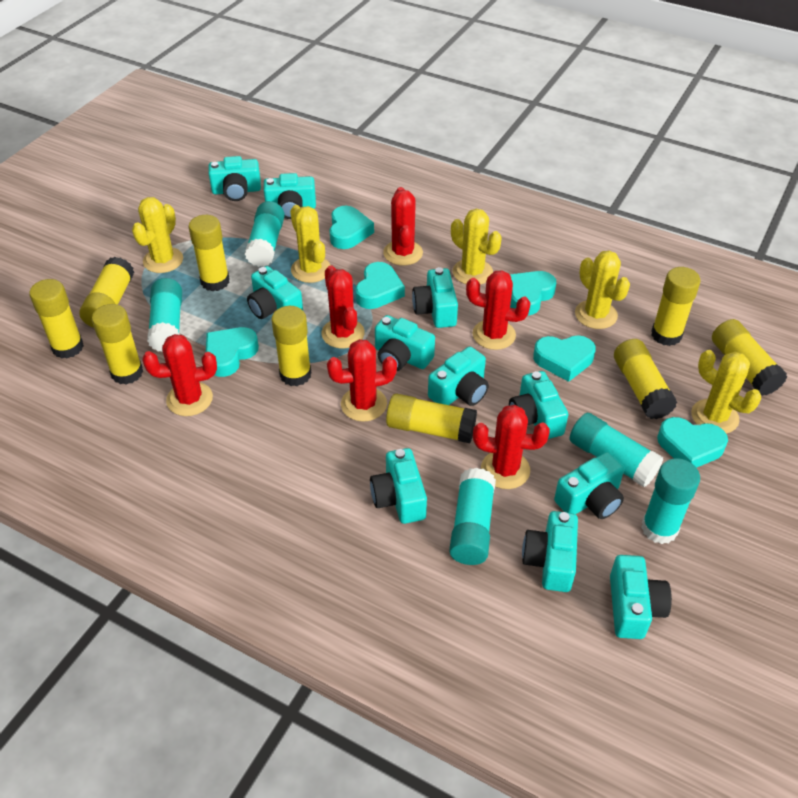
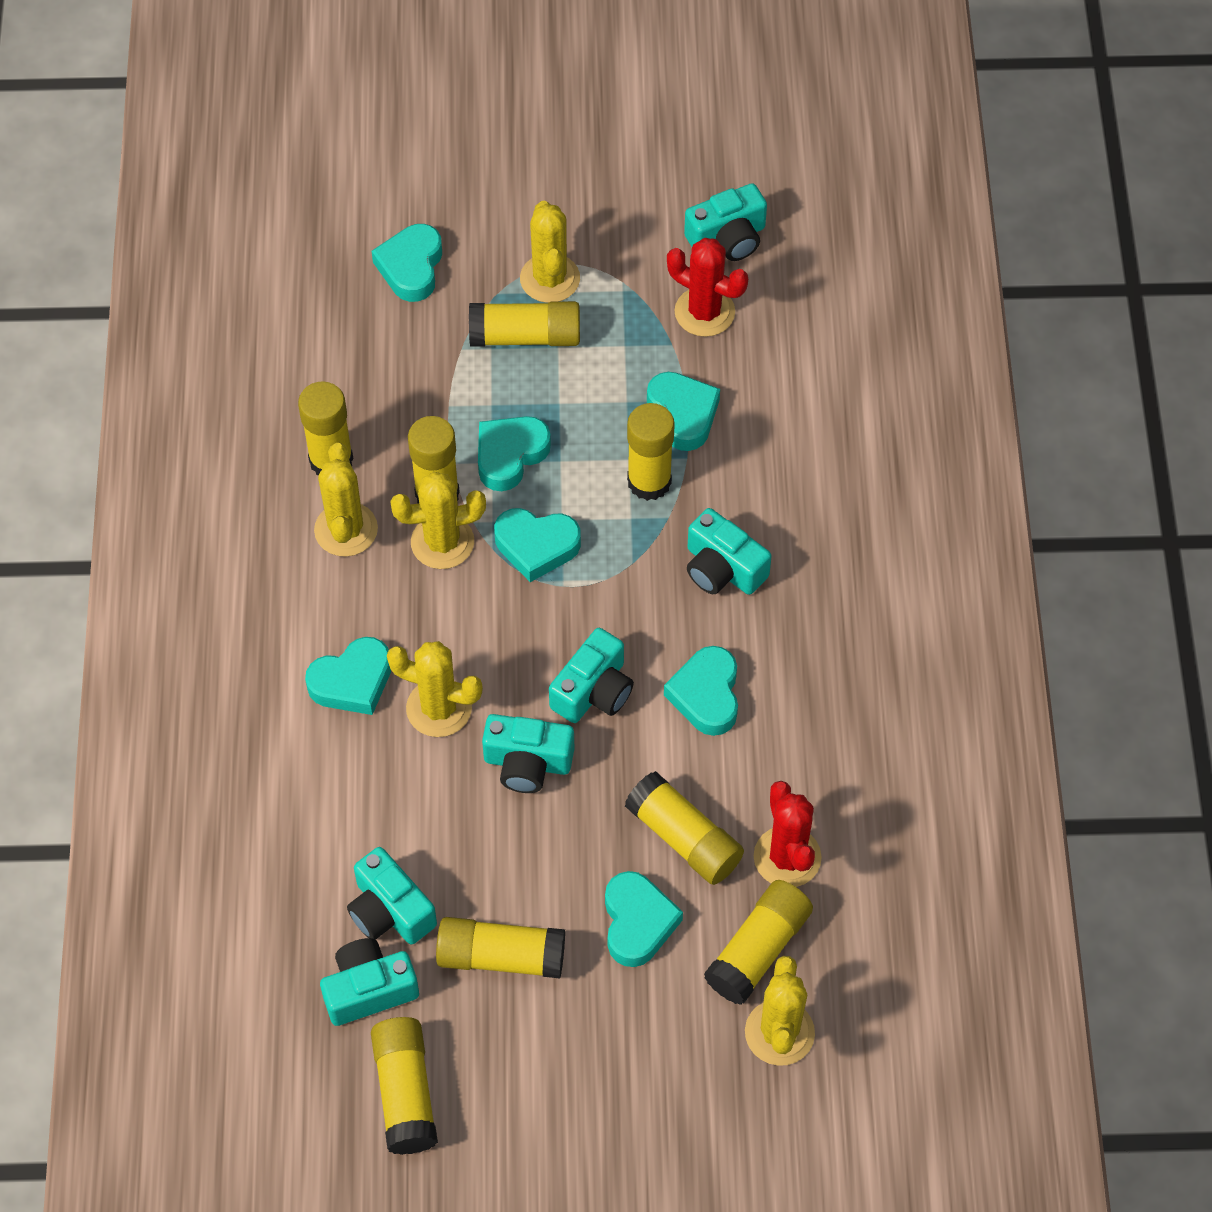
red cactus: [143,334,217,416] [321,265,365,348] [327,339,397,422] [383,187,423,266] [466,270,531,350] [473,405,550,489] = 6 -> [667,238,748,337] [754,781,822,887] = 2
turquoise camera: [208,156,261,201] [247,266,303,319] [264,173,316,219] [370,448,427,524] [375,315,435,371] [412,267,458,328] [428,346,489,406] [509,371,568,439] [522,511,578,592] [554,452,624,519] [610,555,672,639] = 11 -> [320,938,419,1026] [347,847,437,944] [482,714,574,793] [549,628,634,723] [684,183,767,261] [687,508,772,595] = 6
turquoise glue stick: [147,278,182,352] [245,201,285,267] [449,468,496,565] [569,413,663,487] [641,458,700,544] = 5 -> none = 0
turquoise heart: [206,327,259,377] [330,206,374,249] [355,262,405,309] [510,271,556,316] [533,335,596,382] [657,417,728,468] = 6 -> [305,637,391,715] [372,224,442,302] [478,416,551,491] [494,508,581,582] [605,871,683,967] [647,372,720,451] [664,646,738,736] = 7
yellow glue stick: [29,279,84,359] [79,257,134,328] [92,304,143,385] [189,215,230,291] [271,306,311,386] [386,394,477,443] [614,339,677,419] [651,267,700,346] [712,319,787,396] = 9 -> [298,381,353,475] [371,1017,438,1155] [408,416,460,503] [436,917,565,978] [469,301,580,347] [625,771,744,885] [627,403,675,501] [704,880,813,1005] = 8

